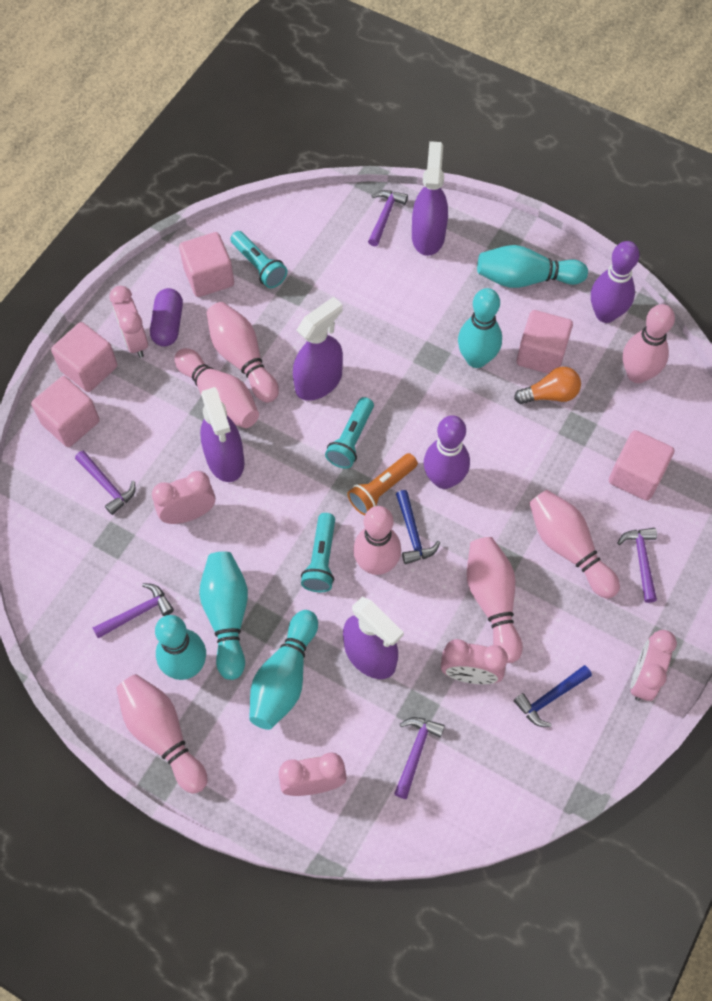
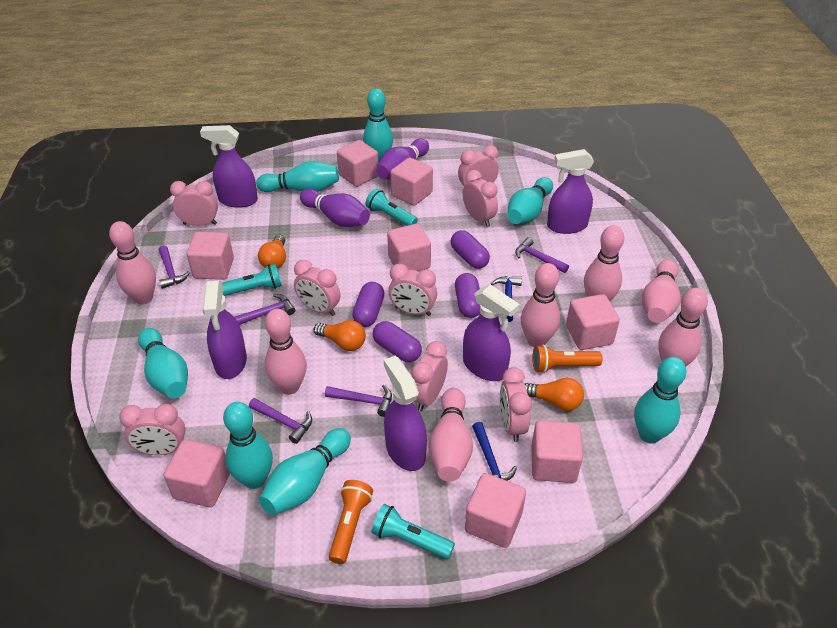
orange flashlight: [347,453,418,515] = 1 -> [329,480,373,564] [532,345,602,373] = 2
orange light bulb: [514,367,581,404] = 1 -> [258,235,286,269] [314,320,366,351] [525,378,584,411] = 3
pink clock: [109,286,148,358] [152,471,215,524] [279,752,347,796] [441,639,508,684] [630,630,677,701] = 5 -> [119,404,186,455] [170,181,218,226] [294,260,341,316] [388,263,437,316] [411,341,448,411] [458,145,499,192] [463,170,498,227] [500,367,532,442] = 8
pink cube: [31,376,100,447] [51,322,117,392] [179,232,234,297] [517,310,573,374] [609,430,674,501] = 5 -> [164,439,230,507] [187,232,234,280] [337,140,379,187] [387,224,431,271] [390,157,433,206] [465,473,526,548] [531,420,583,483] [566,294,620,350] = 8
purple capsule: [150,288,183,346] = 1 -> [352,282,384,327] [373,321,422,362] [451,230,490,269] [455,273,480,318] = 4
purple spray bottle: [200,387,244,482] [293,297,343,401] [343,597,404,679] [412,141,448,256] = 4 -> [200,125,258,208] [202,281,247,379] [384,356,427,471] [463,284,520,381] [547,149,594,234] = 5
turquoise bowling pin: [155,615,206,680] [199,552,248,680] [249,610,318,730] [458,288,502,368] [477,245,588,288] = 5 -> [138,328,188,398] [223,402,273,489] [256,161,339,192] [259,428,351,515] [363,88,393,163] [507,177,553,224] [634,357,686,444] = 7

